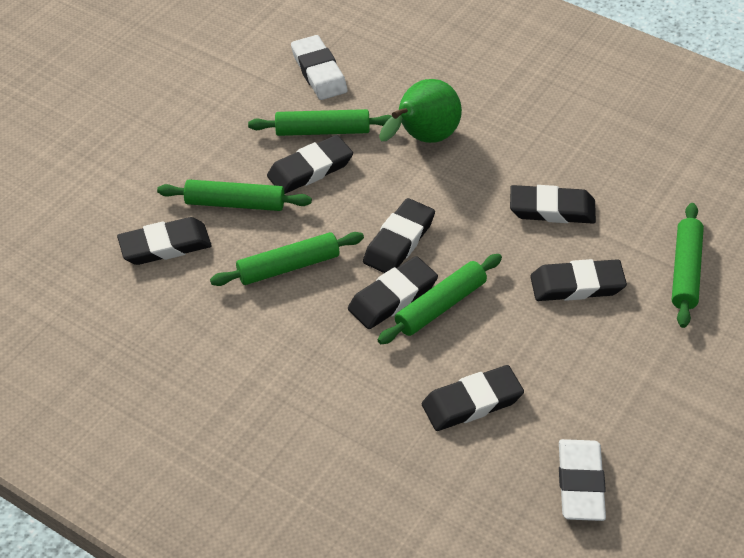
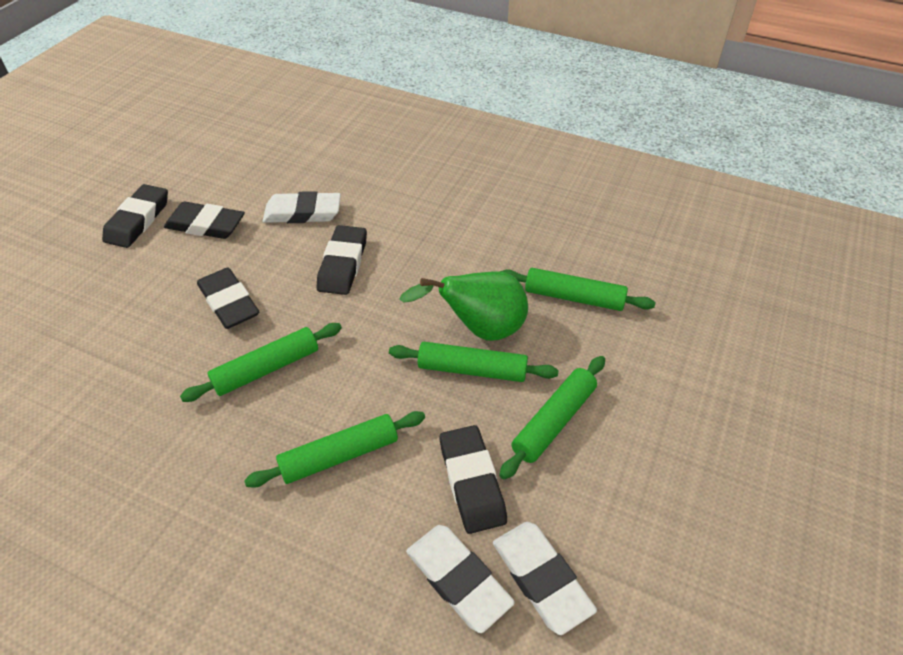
black eraser: [117,217,212,265] [267,135,353,194] [348,256,438,329] [363,198,435,273] [422,365,524,431] [510,185,596,224] [530,259,627,301] = 7 -> [102,184,168,248] [164,202,245,239] [197,267,259,329] [317,225,367,295] [440,425,507,534] = 5
white eraser: [291,35,348,100] [559,439,606,521] = 2 -> [263,191,341,223] [406,525,515,633] [493,522,597,635] = 3

